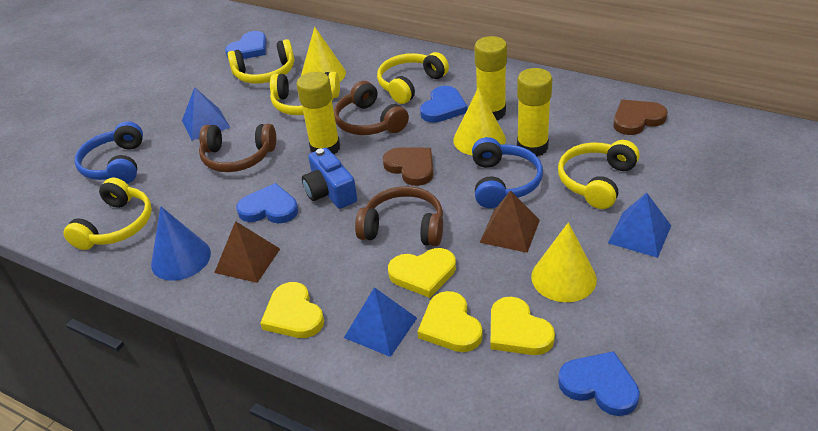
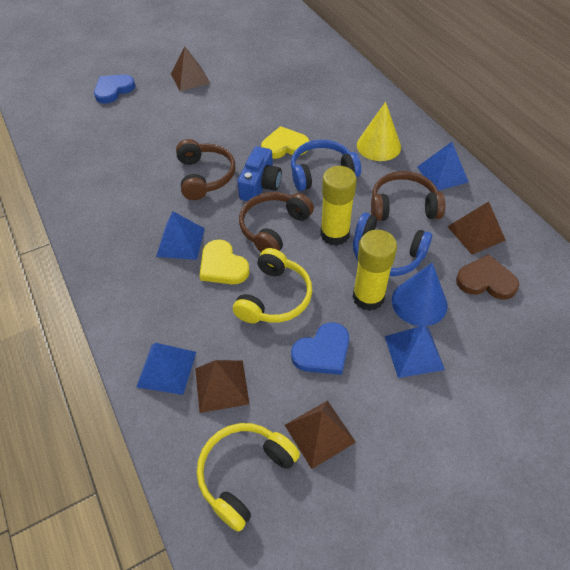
blue heart: [225,31,267,59] [236,183,298,224] [420,86,468,123] [558,351,640,416] = 4 -> [94,74,135,104] [291,322,349,375] = 2
blue pyramid: [182,87,231,140] [344,287,417,357] [608,193,671,258] = 3 -> [136,343,196,395] [156,211,205,260] [385,325,445,378] [417,142,468,191] = 4
brown heart: [383,148,434,186] [613,100,668,135] = 2 -> [456,254,519,300] = 1
brown pyramid: [214,221,280,283] [480,190,540,253] = 2 -> [171,46,210,91] [195,360,249,413] [285,400,356,469] [447,202,506,255] = 4
yellow cone: [301,27,346,82] [453,87,506,155] [531,222,597,302] = 3 -> [357,102,401,161] = 1
yellow glue stick: [297,72,340,154] [474,36,507,120] [517,68,552,157] = 3 -> [320,166,357,246] [352,230,397,311] = 2
yellow headphones: [64,178,152,250] [228,39,294,84] [270,72,340,115] [377,52,449,104] [558,140,640,209] = 5 -> [197,423,300,532] [233,248,312,323] = 2
yellow heart: [260,282,324,338] [388,248,456,298] [417,291,483,352] [491,297,555,355] = 4 -> [199,239,250,284] [261,126,309,159] = 2

